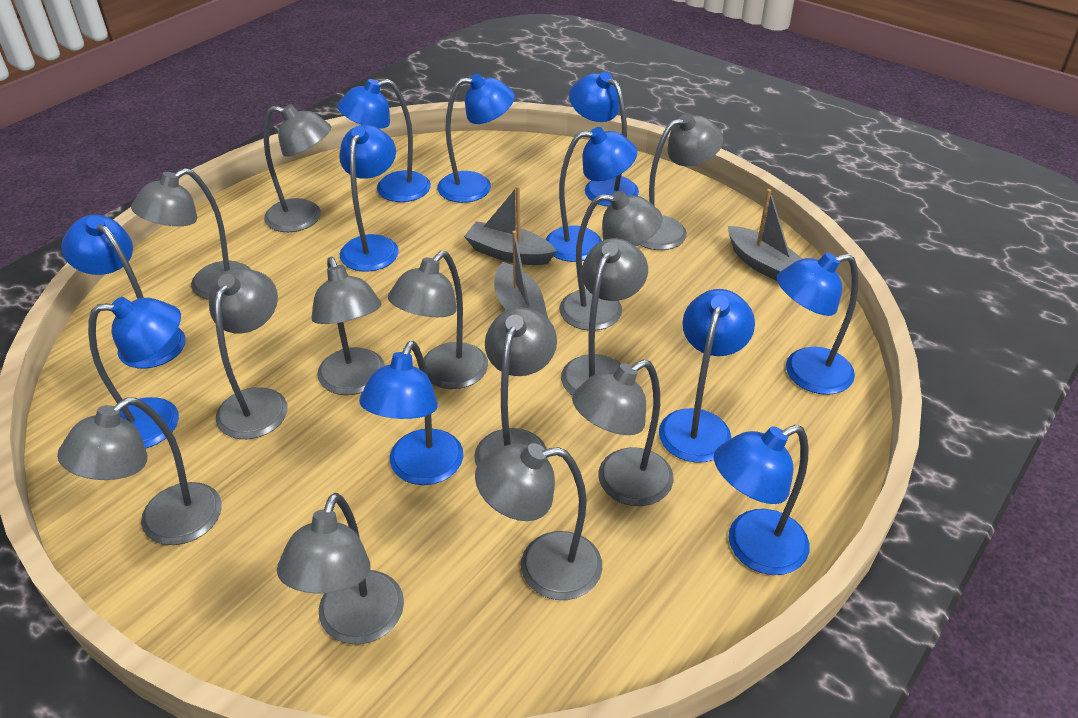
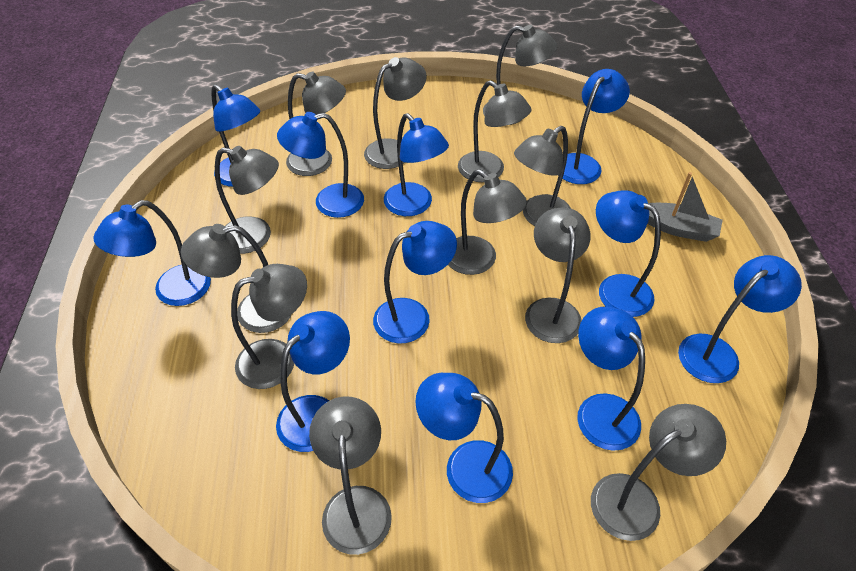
grey boat: [464,186,557,265] [494,230,548,318] [728,189,802,282] = 3 -> [648,172,723,242] = 1
grey lamp: [57,398,222,545] [131,168,250,300] [209,268,288,439] [264,104,331,232] [277,493,404,644] [311,257,385,395] [388,251,488,389] [474,307,557,466] [475,443,602,600] [559,191,663,330] [561,238,648,396] [572,360,674,506] [640,113,723,250] = 13 -> [181,224,291,333] [215,146,279,254] [231,264,307,389] [286,72,346,176] [309,396,392,555] [364,57,427,169] [448,170,527,275] [458,80,532,182] [483,25,557,125] [514,126,571,226] [525,208,591,343] [591,404,726,541] = 12

